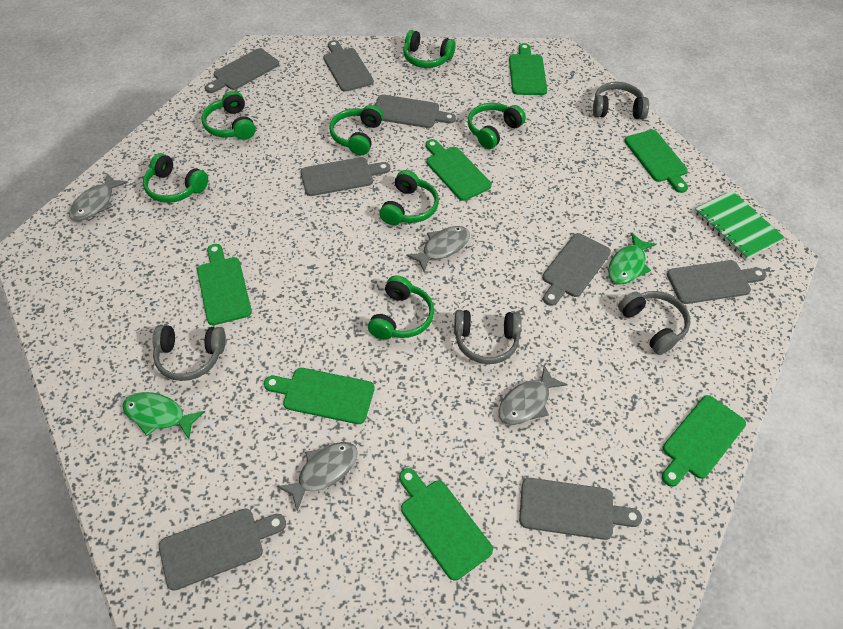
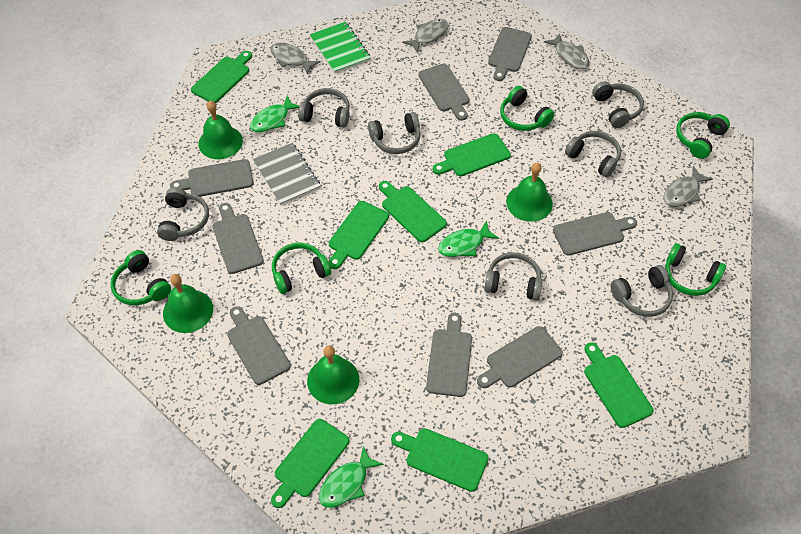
green bell: none = 0 -> [163,274,213,333] [198,101,243,159] [307,345,359,404] [506,163,553,222] = 4
green fish: [122,392,205,439] [608,232,657,284] = 2 -> [250,96,299,132] [319,446,384,508] [438,220,499,257] = 3
green headphones: [143,153,208,203] [201,91,256,140] [329,105,383,155] [368,275,434,340] [379,170,439,225] [403,30,456,68] [468,103,526,149] = 7 -> [110,250,171,305] [272,243,331,294] [500,86,554,131] [665,243,726,296] [676,112,730,159] = 5
grey headphones: [152,325,226,381] [454,310,522,364] [593,82,649,119] [618,291,690,355] = 4 -> [157,188,209,241] [298,88,350,128] [368,112,421,154] [484,252,542,300] [565,131,621,177] [592,81,644,128] [611,265,673,317] = 7
grey notebook: none = 0 -> [253,143,320,205] = 1

